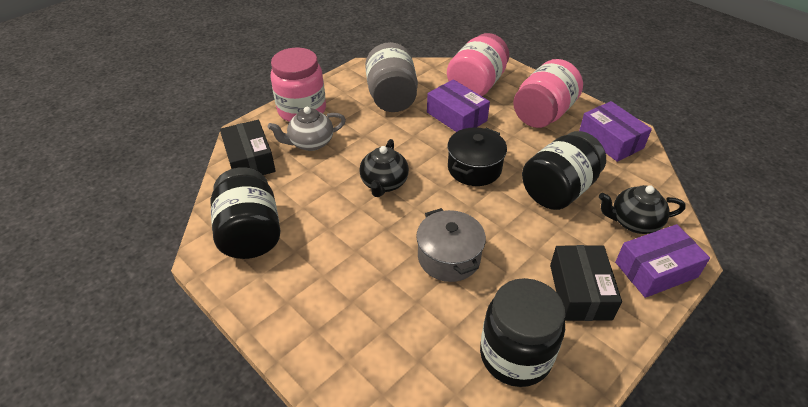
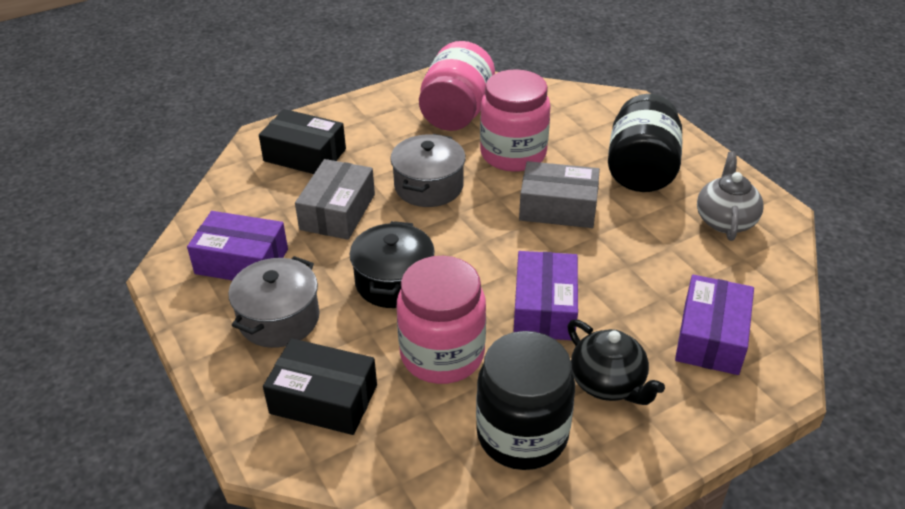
black jar: [211,167,281,259] [480,278,565,387] [522,131,606,210] = 3 -> [476,331,575,470] [608,94,682,192] = 2
black teapot: [359,139,409,197] [599,185,686,234] = 2 -> [567,319,665,405] = 1
grey box: none = 0 -> [295,159,375,240] [519,161,600,228] = 2
grey jar: [365,42,418,112] = 1 -> none = 0
grey pot: [416,208,486,282] = 1 -> [228,256,320,348] [390,134,466,207] = 2

